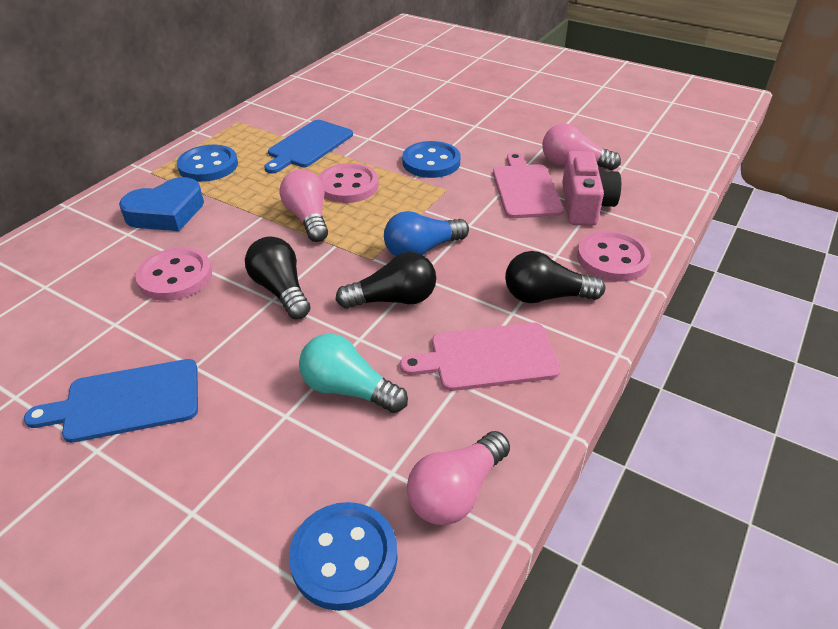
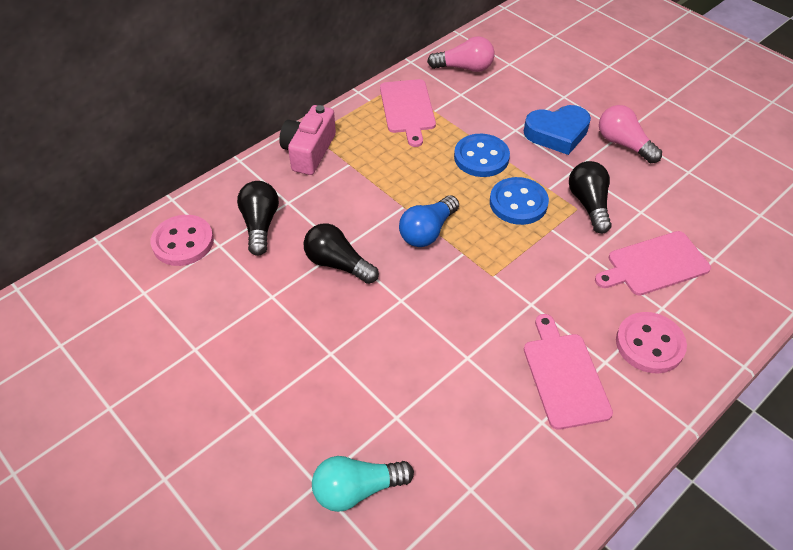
blue button: [177,145,238,182] [289,502,398,611] [402,141,461,178] = 3 -> [454,134,510,177] [490,177,549,225] = 2
blue cutting board: [24,359,198,443] [264,120,353,173] = 2 -> none = 0
pink button: [135,247,212,301] [318,163,379,203] [577,231,651,282] = 3 -> [151,215,214,266] [616,312,687,374] = 2
pink cutting board: [400,323,561,391] [493,152,564,218] = 2 -> [380,79,436,147] [524,314,613,430] [595,231,711,296] = 3
pink light bulb: [280,169,328,242] [407,431,510,525] [542,124,621,170] = 3 -> [427,36,494,72] [599,105,662,163] = 2

